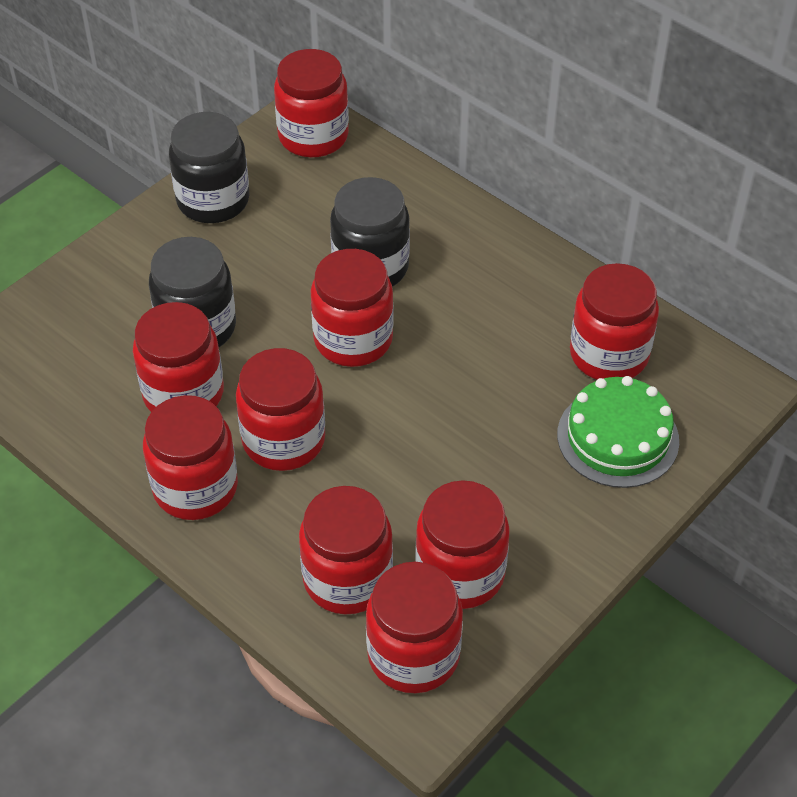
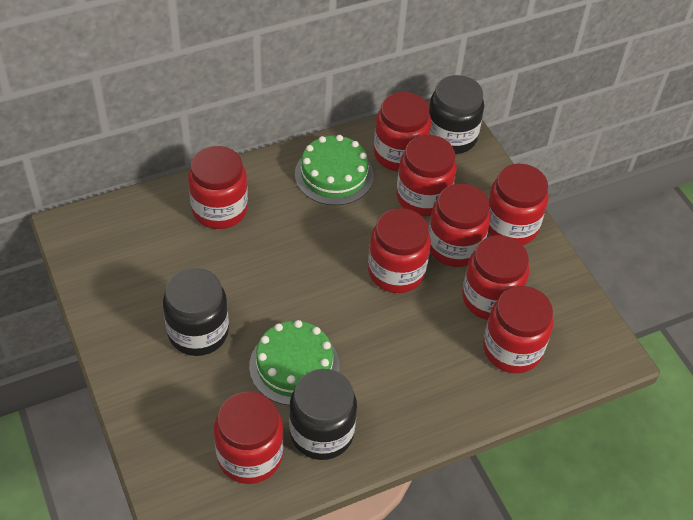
green cake: [557,376,679,488] = 1 -> [249,320,340,406] [295,135,374,206] = 2

